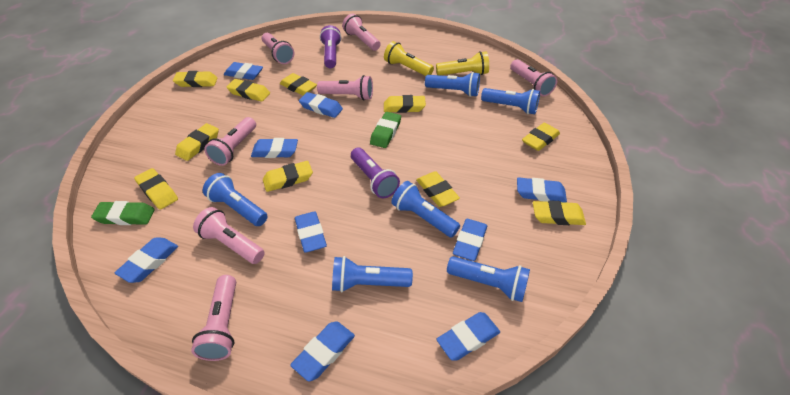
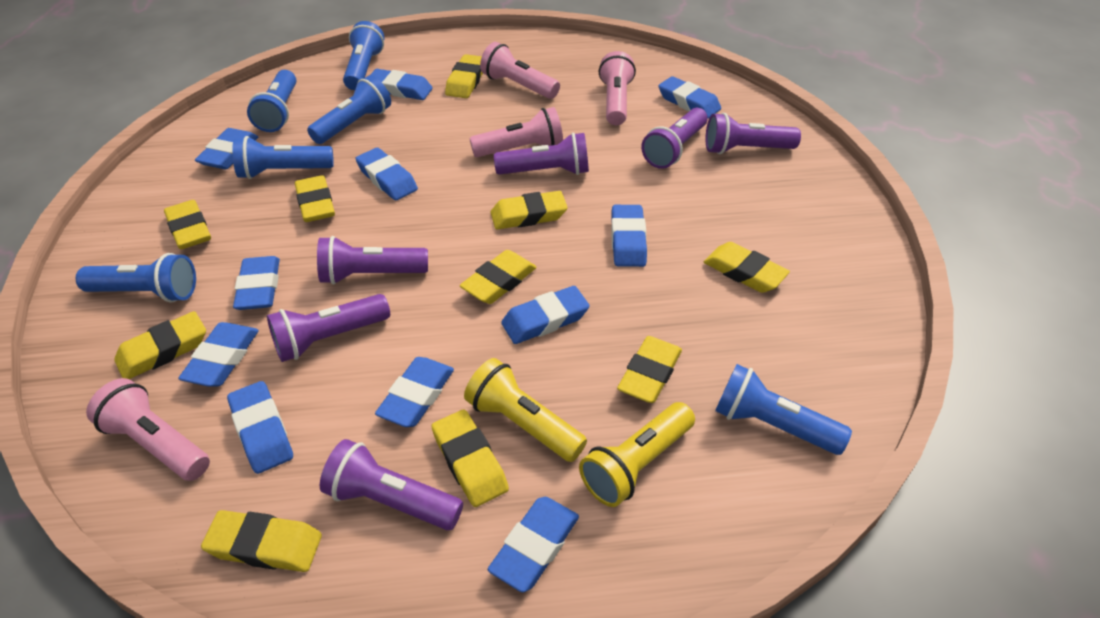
blue eraser: [115,238,178,283] [224,62,263,80] [251,138,298,158] [290,321,355,382] [295,211,327,253] [299,92,343,118] [436,312,500,361] [453,219,487,261] [517,177,567,203] = 9 -> [178,322,259,387] [195,128,258,169] [227,381,293,474] [233,256,280,310] [355,148,418,200] [370,69,433,100] [375,357,454,427] [488,497,579,592] [501,286,590,344] [611,205,647,267] [658,76,721,119] = 11
green eraser: [91,201,155,225] [370,112,401,148] = 2 -> none = 0
pink flashlight: [191,275,236,361] [193,207,265,264] [204,117,256,166] [262,33,294,64] [317,75,373,100] [342,14,381,51] [510,59,557,96] = 7 -> [86,378,210,481] [470,107,563,157] [480,42,560,99] [599,51,636,125] = 4
purple flashlight: [320,25,341,68] [351,148,400,198] = 2 -> [267,294,390,362] [317,236,428,284] [320,439,463,530] [494,132,589,175] [641,108,708,169] [705,113,801,154] = 6

